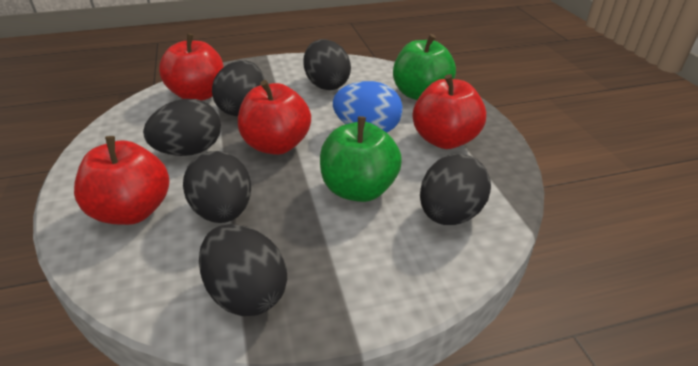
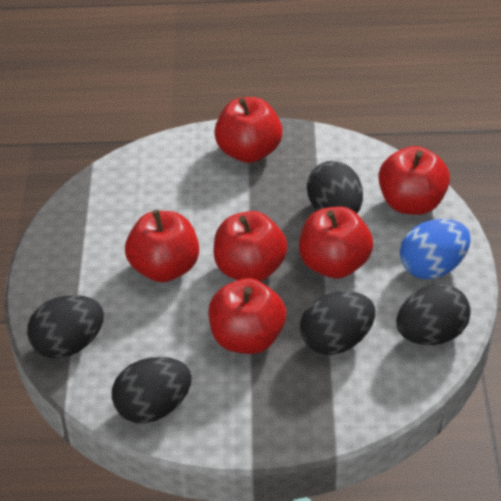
black egg: [143,99,221,156] [183,151,251,223] [199,224,287,316] [212,60,264,116] [303,39,351,90] [420,154,491,225] = 6 -> [27,295,104,359] [112,357,192,423] [300,291,375,355] [307,161,363,214] [396,284,471,345] = 5
green apple: [320,116,402,202] [393,34,456,100] = 2 -> none = 0
red apple: [74,136,169,225] [159,33,224,101] [238,80,311,155] [413,74,486,149] = 4 -> [125,210,199,282] [208,278,286,354] [213,211,288,282] [214,97,283,163] [299,207,373,279] [378,146,450,215] = 6

